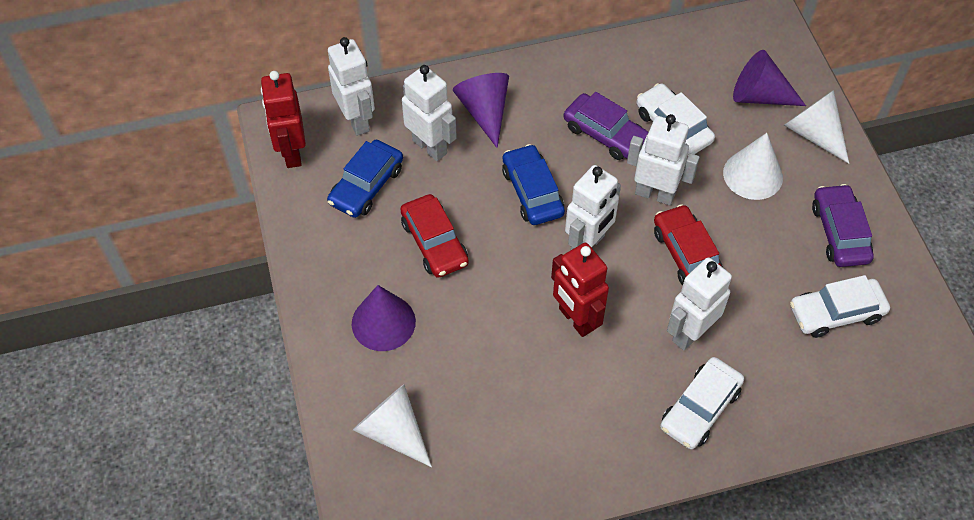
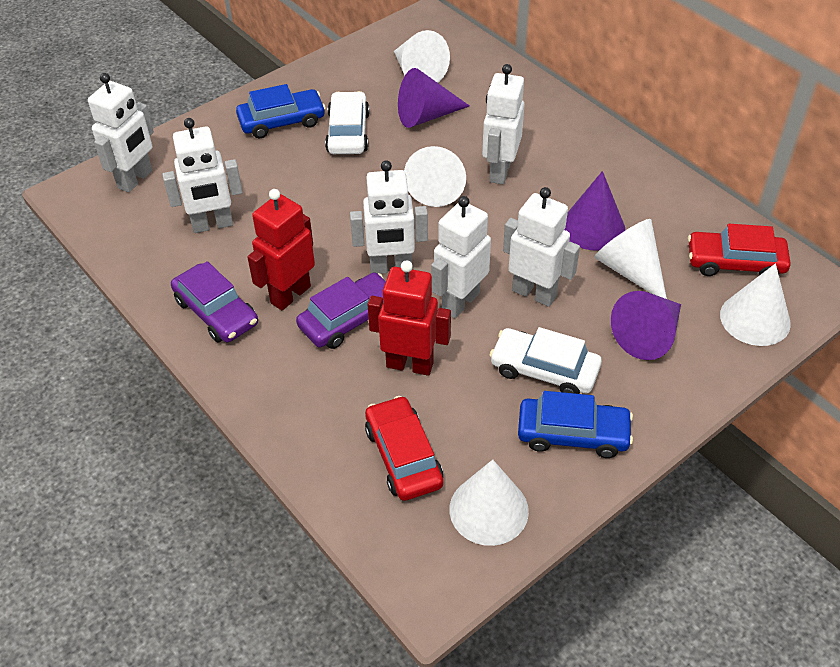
white car: [637,83,715,156] [660,357,744,449] [790,275,890,338] = 3 -> [325,91,370,154] [490,327,602,394] = 2
white cone: [353,384,432,467] [723,133,783,200] [784,90,849,164] = 3 -> [394,30,450,83] [404,146,466,207] [449,460,529,546] [594,219,667,299] [720,263,791,346] = 5
white robot: [328,37,375,136] [402,65,457,161] [565,165,621,250] [627,114,700,205] [667,257,732,350] = 5 -> [88,73,154,193] [162,118,243,233] [350,160,428,274] [431,196,491,318] [482,64,525,184] [503,187,580,307] = 6

